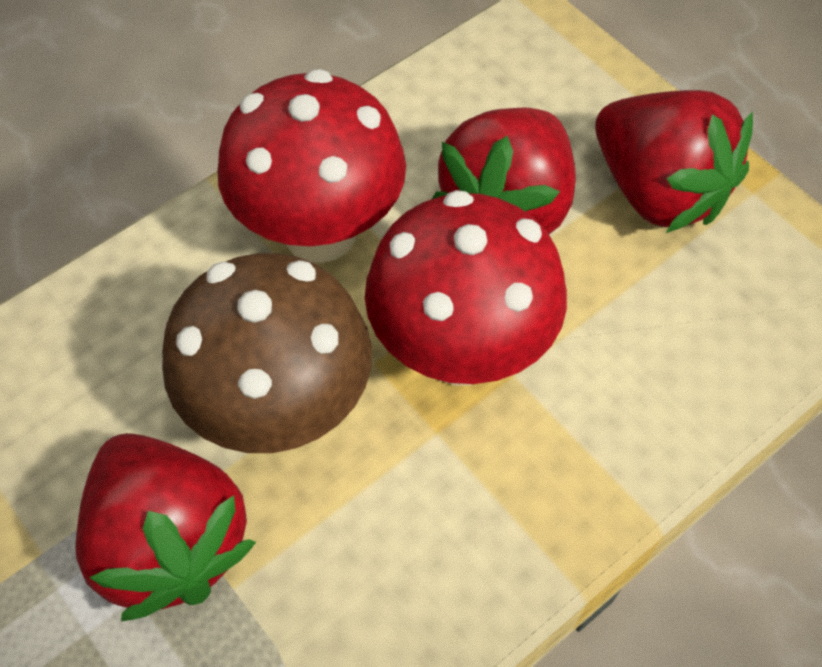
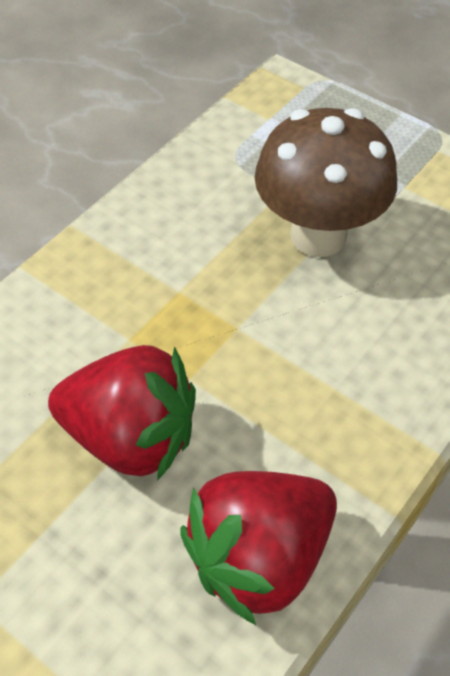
red mushroom: [217,69,406,263] [365,190,567,386] = 2 -> none = 0
red strawberry: [75,433,256,621] [432,108,576,234] [595,90,753,233] = 3 -> [48,345,196,481] [180,471,337,625] = 2

